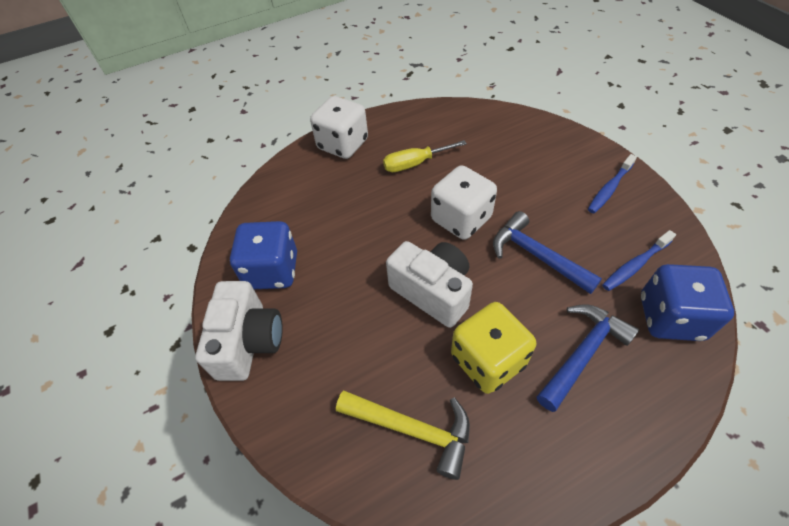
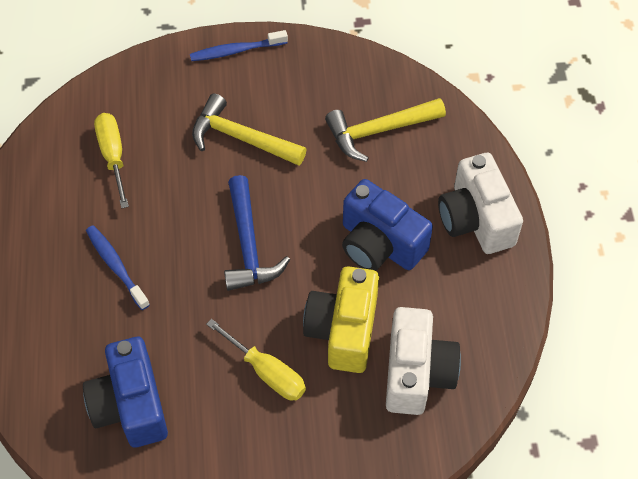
blue camera: none = 0 -> [83,337,168,448] [342,179,433,271] = 2
blue dice: [230,221,297,289] [641,264,734,341] = 2 -> none = 0
blue hammer: [493,211,602,294] [537,305,639,412] = 2 -> [224,175,290,291] = 1
white dice: [310,96,368,159] [431,165,497,240] = 2 -> none = 0
yellow camera: none = 0 -> [303,266,379,373] = 1
yellow dice: [451,302,536,394] = 1 -> none = 0
yellow hammer: [336,391,470,480] = 1 -> [192,93,307,166] [325,98,446,162] = 2
yellow screwdriver: [383,140,467,172] = 1 -> [94,113,129,209] [206,319,306,400] = 2

